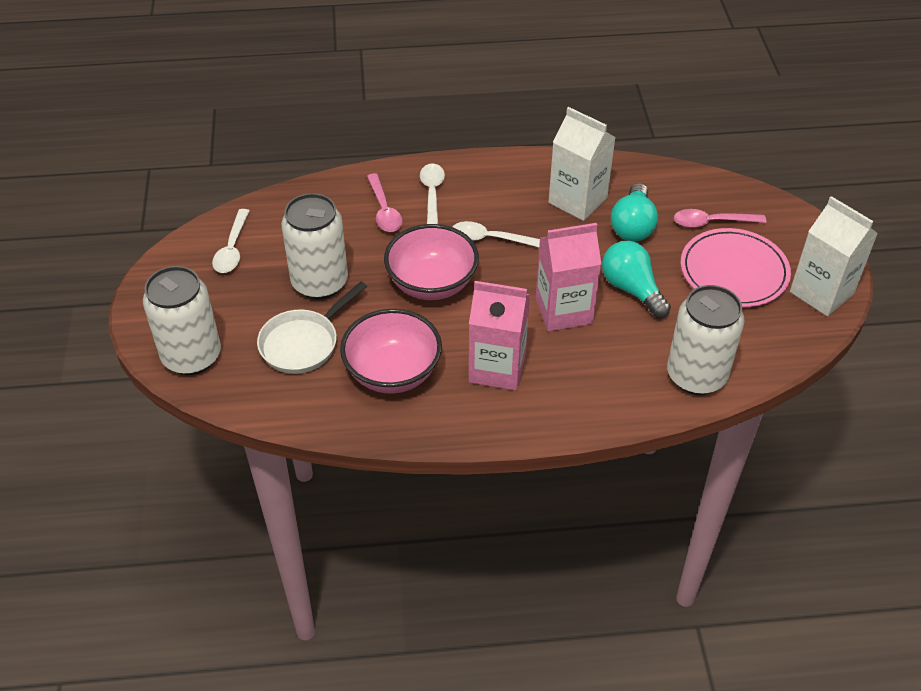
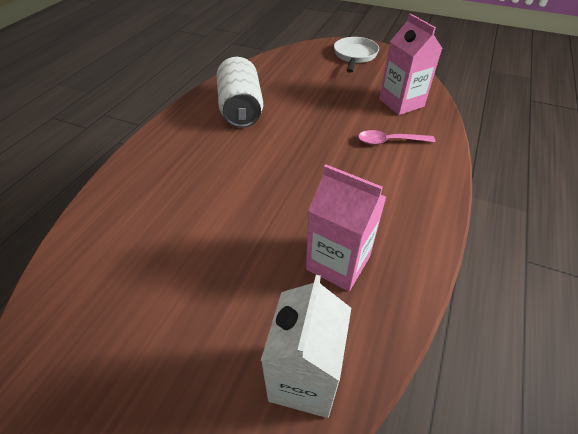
pink bowl: [340,309,442,393] [384,224,479,300] = 2 -> none = 0
pink plate: [681,228,791,307] = 1 -> none = 0
pink spoon: [367,173,403,232] [674,209,766,228] = 2 -> [358,130,435,145] = 1
turquoise light bulb: [602,241,671,318] [611,183,658,241] = 2 -> none = 0
white can: [143,266,221,375] [281,193,348,299] [667,285,745,395] = 3 -> [217,57,263,128] = 1
white carton: [549,107,616,221] [790,196,878,316] = 2 -> [261,275,351,418] = 1
white spoon: [212,209,250,273] [420,163,445,224] [453,221,540,247] = 3 -> none = 0

